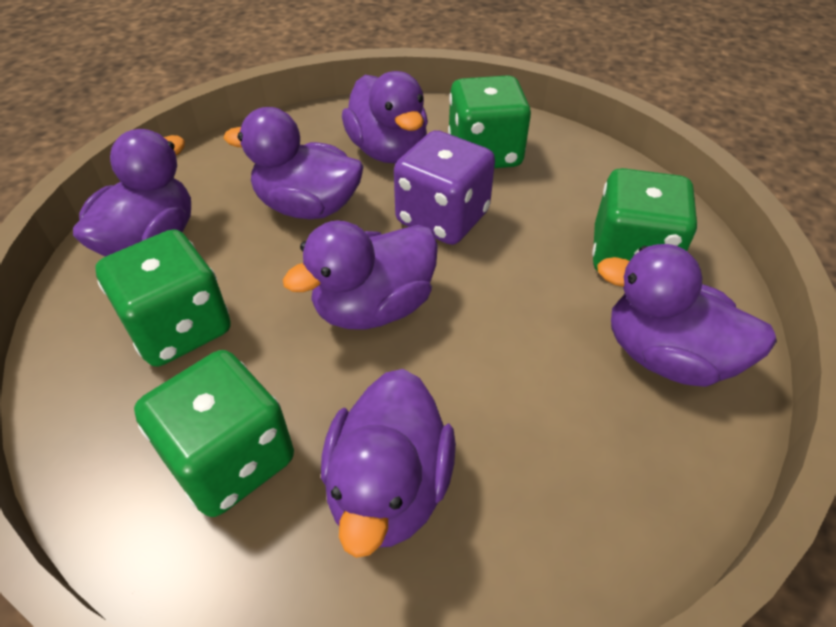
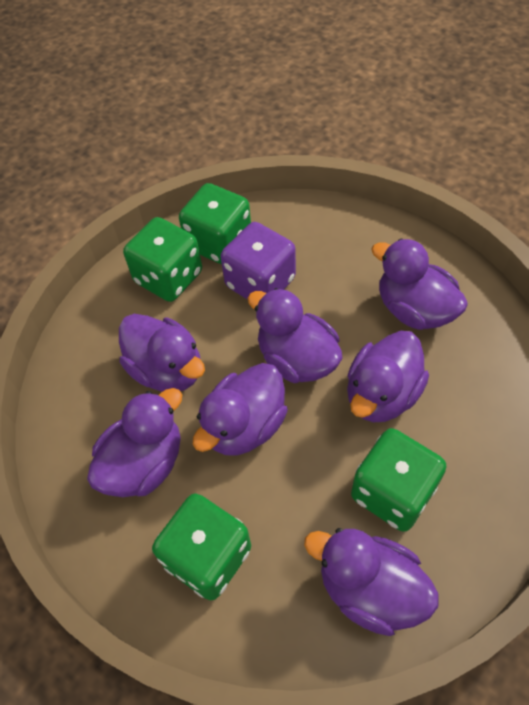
purple duck: [73,129,191,257] [223,107,364,219] [283,220,438,330] [321,369,456,558] [342,71,428,164] [597,244,777,387] = 6 -> [87,388,182,497] [119,314,205,392] [193,363,288,456] [248,288,343,383] [304,528,439,636] [347,331,429,422] [371,239,468,330] = 7

